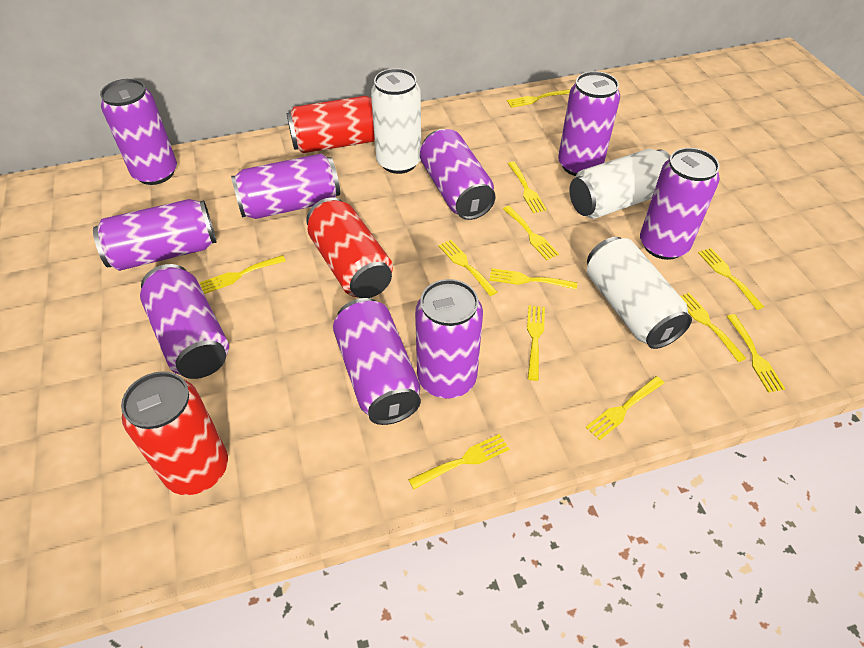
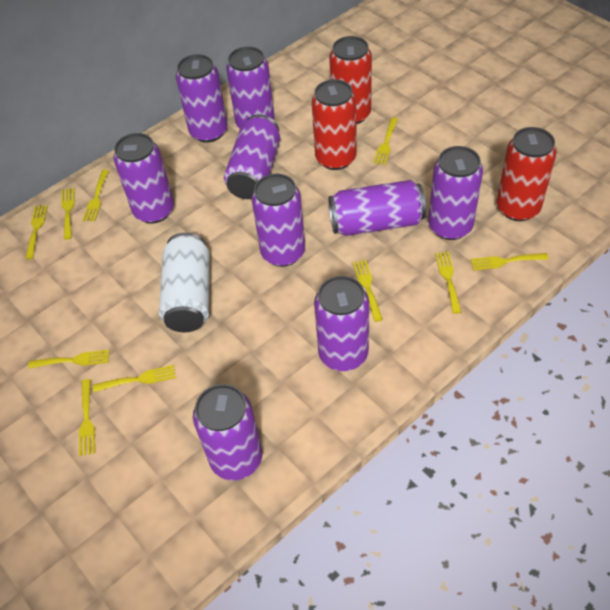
white can: [371,68,421,174] [569,149,671,219] [587,237,692,349] = 3 -> [159,232,210,332] = 1
yellow fork: [200,255,286,294] [409,434,509,490] [438,240,497,296] [489,268,577,290] [503,206,559,260] [507,89,570,108] [508,162,547,213] [527,305,545,381] [586,376,664,440] [680,293,746,362] [698,248,764,310] [726,314,785,393] = 12 -> [25,205,48,259] [28,350,110,368] [62,188,75,240] [79,379,95,456] [83,170,109,221] [93,365,176,392] [353,260,383,322] [373,118,398,165] [435,252,461,314] [470,253,549,271] = 10

